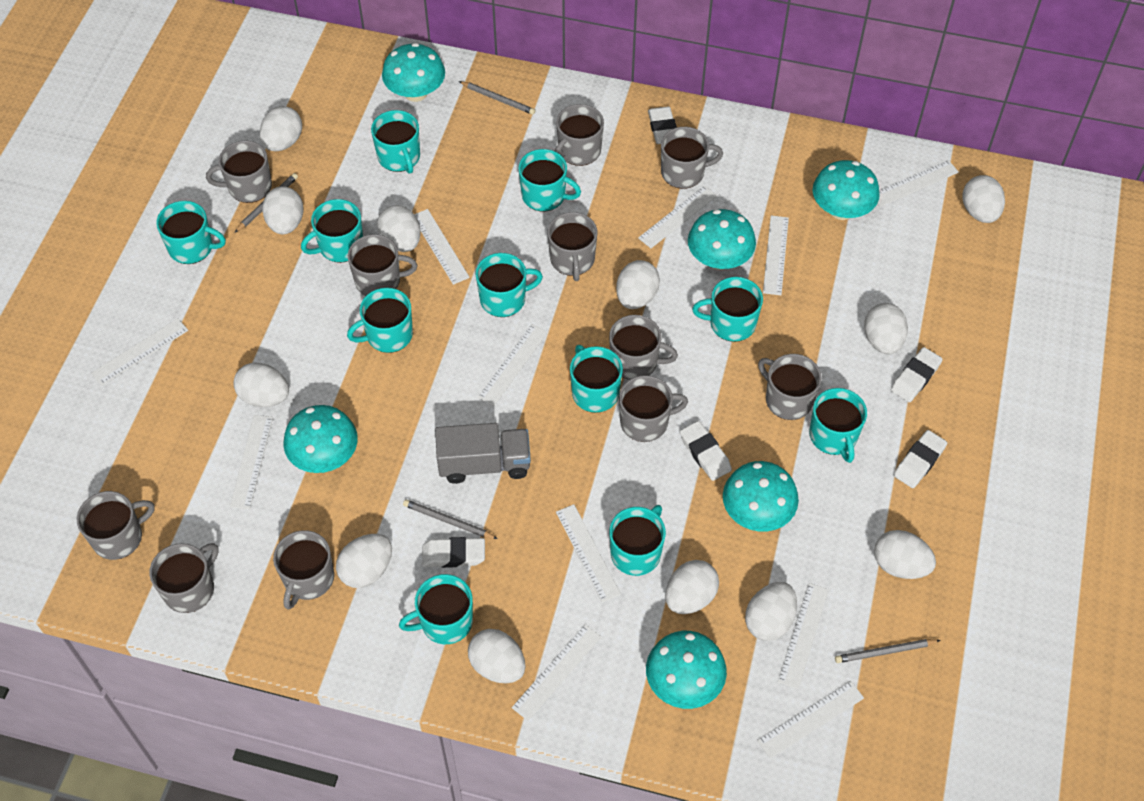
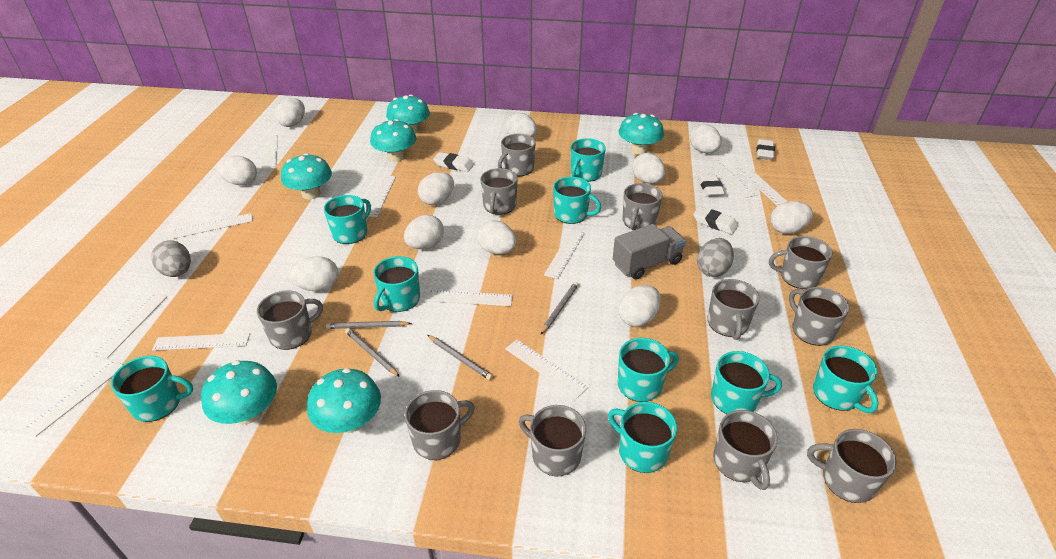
grey egg: none = 0 -> [151,240,191,277] [697,238,734,277] = 2
turquoise mug: [156,201,226,264] [301,199,363,263] [347,288,413,353] [371,110,420,174] [399,574,473,644] [475,253,543,317] [518,149,581,211] [570,345,623,413] [609,505,666,576] [692,277,763,342] [810,388,867,463] = 11 -> [111,356,193,422] [324,195,371,244] [373,256,420,312] [553,177,601,224] [571,138,606,182] [608,402,677,473] [617,338,679,402] [711,351,782,414] [813,346,879,413] = 9
white egg: [233,362,289,407] [260,106,302,151] [262,186,303,234] [336,534,392,588] [377,205,421,252] [468,629,526,683] [616,260,660,309] [665,560,719,614] [745,582,797,641] [864,303,908,354] [874,530,936,579] [962,175,1005,223] = 12 -> [216,156,257,185] [274,98,305,127] [289,256,339,291] [404,215,444,249] [418,172,454,205] [477,220,517,254] [506,113,537,137] [618,285,661,327] [632,153,665,184] [690,124,722,153] [770,201,813,234] = 11
white eraser: [422,537,485,568] [648,107,677,144] [680,421,732,481] [891,347,943,402] [894,430,947,488] = 5 -> [433,152,474,172] [693,206,738,234] [698,174,725,197] [756,139,775,160] = 4

